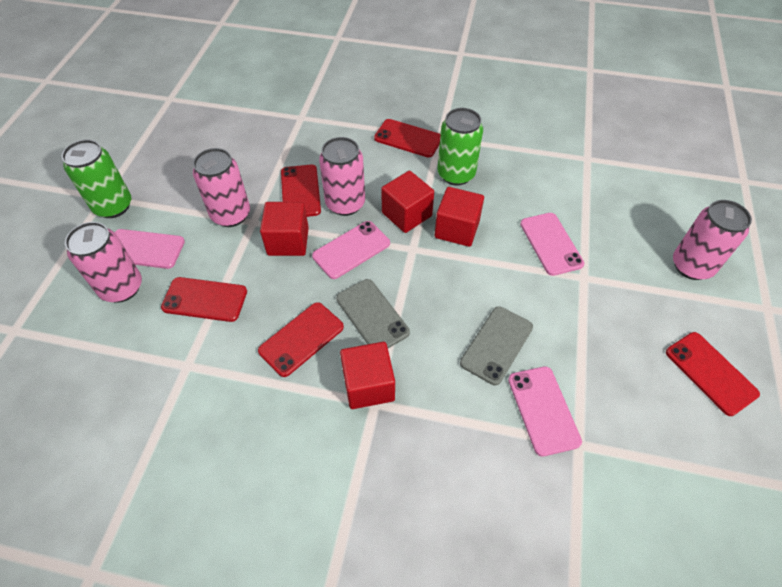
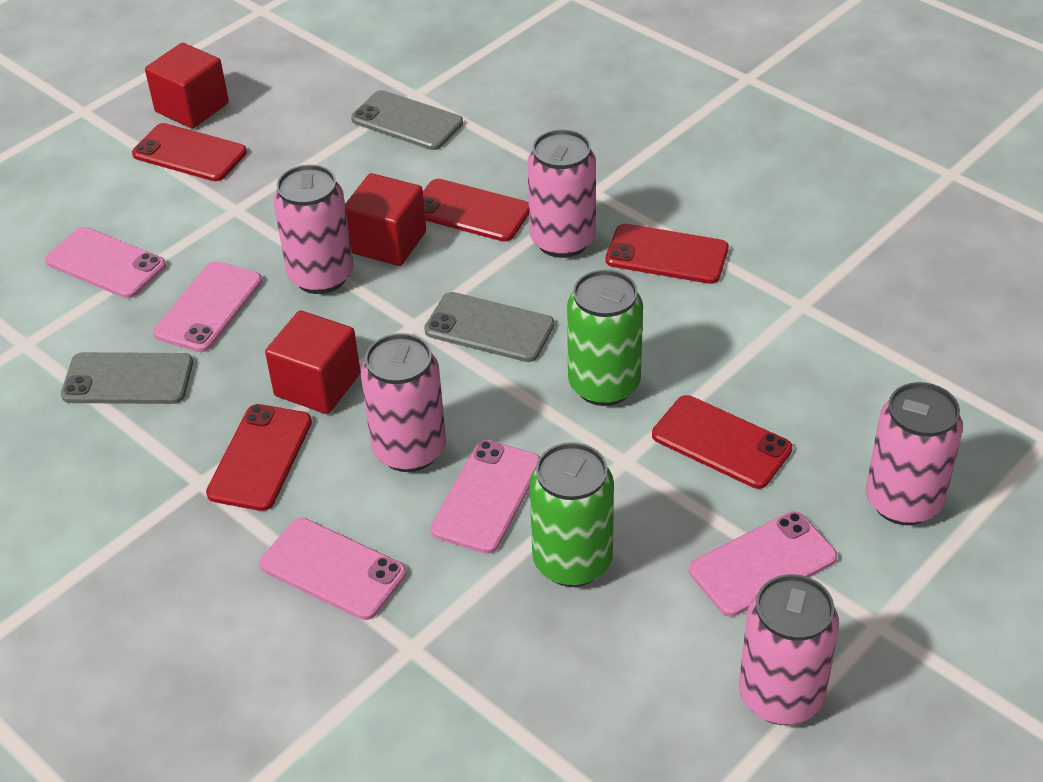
grey phone: [336,279,410,348] [460,306,533,385] = 2 -> [61,352,193,404] [351,90,463,150] [424,292,554,362] = 3
pink can: [65,222,142,303] [193,148,250,227] [319,137,365,216] [673,200,752,280] = 4 -> [273,165,353,294] [361,333,446,472] [527,129,596,258] [739,574,839,725] [866,382,963,525] = 5
pink phone: [115,229,185,269] [312,221,390,279] [508,366,582,457] [520,213,584,276] = 4 -> [45,227,166,298] [153,261,262,352] [259,518,407,620] [430,440,540,554] [689,511,837,617] = 5
red cube: [260,202,309,256] [340,342,395,409] [381,171,434,233] [435,187,484,247] = 4 -> [145,43,229,128] [265,311,361,414] [345,173,426,266] = 3

